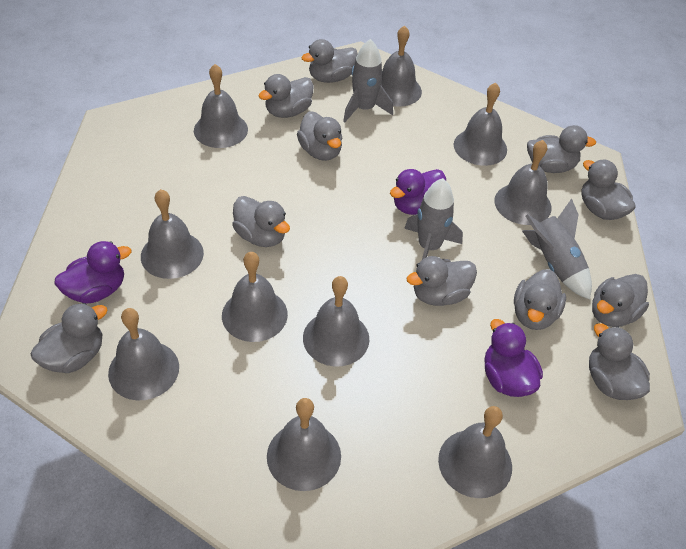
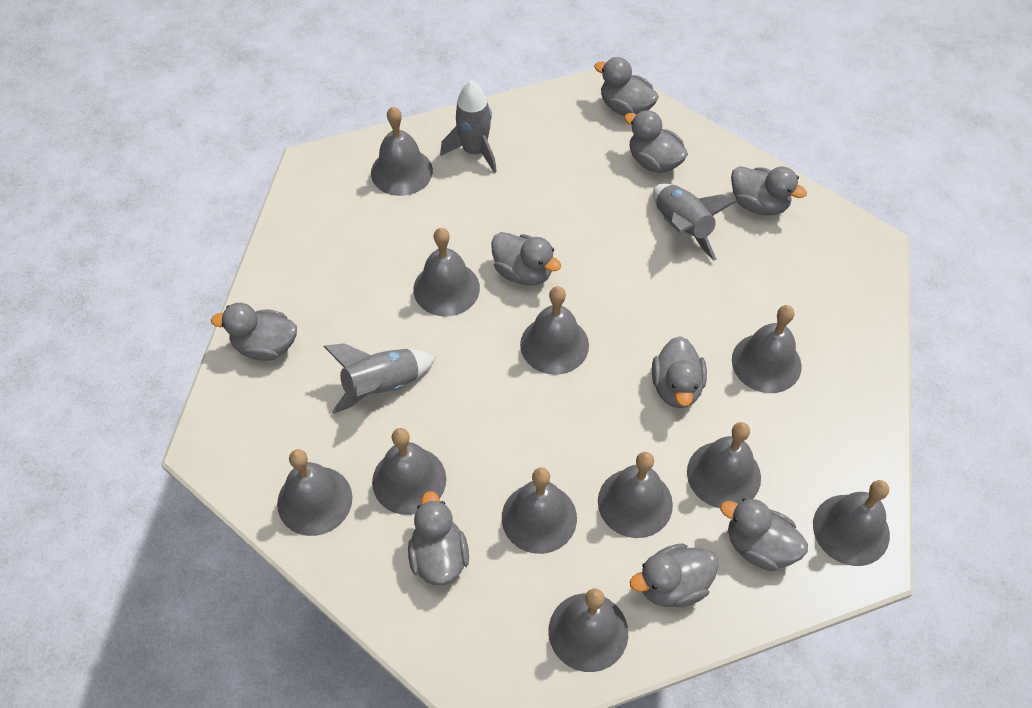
grey bell: [108,308,179,401] [141,189,204,279] [194,64,248,148] [222,252,288,342] [267,398,341,491] [303,276,369,366] [381,25,422,107] [438,406,512,498] [454,83,507,166] [494,140,552,225] = 10 -> [277,449,352,536] [371,107,433,196] [372,428,446,515] [413,228,480,316] [502,468,577,554] [520,286,589,375] [549,588,628,672] [598,452,673,538] [687,422,761,508] [732,305,802,393] [813,480,890,566] = 11
grey duck: [31,303,108,373] [232,196,290,247] [259,74,313,118] [297,111,342,161] [301,39,358,83] [406,256,477,306] [514,269,566,330] [527,125,596,173] [581,160,636,220] [589,323,650,400] [592,274,649,327] = 11 -> [211,303,297,361] [408,491,469,585] [491,232,561,286] [594,57,659,116] [624,110,688,173] [630,543,719,607] [652,336,707,408] [720,498,808,571] [731,166,807,216] = 9
purple duck: [54,241,131,303] [390,169,446,215] [484,319,543,397] = 3 -> none = 0

